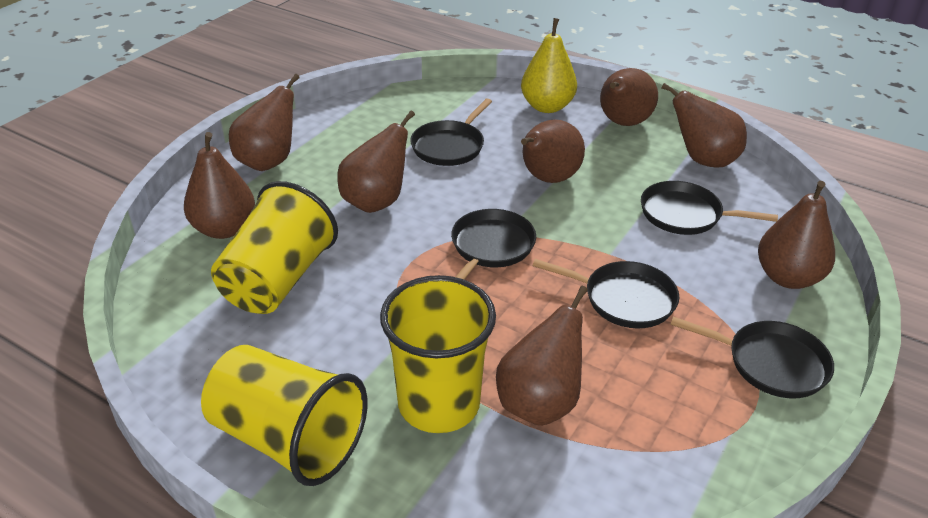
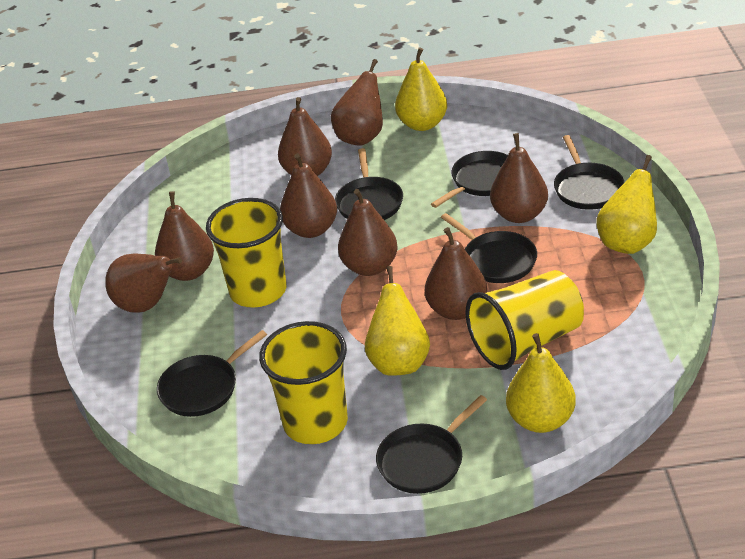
black pan: [410,98,492,166] [451,209,536,280] [532,259,679,329] [641,181,778,235] [670,317,834,398] = 5 -> [157,330,267,417] [335,148,403,220] [376,395,487,494] [431,151,508,208] [441,213,537,283] [554,135,624,210] = 6
yellow pear: [521,18,577,113] = 1 -> [365,266,430,376] [395,47,447,131] [506,333,576,433] [596,155,657,254] = 4

